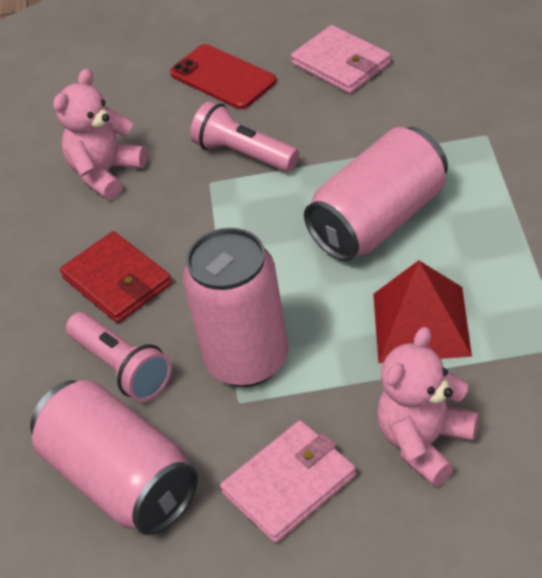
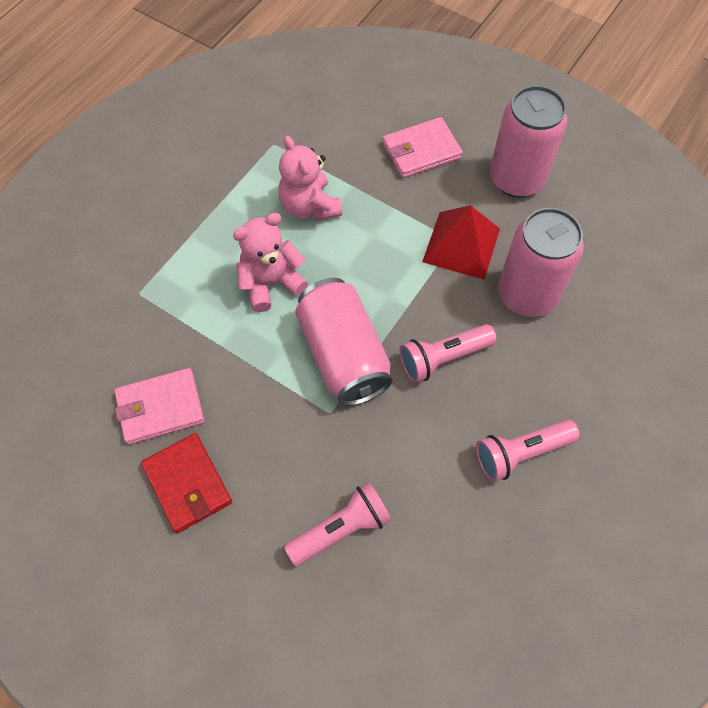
pink flashlight: [66,312,172,402] [190,101,299,172] = 2 -> [284,482,392,566] [399,324,497,383] [476,419,580,482] = 3
red phone: [170,44,276,109] = 1 -> none = 0

